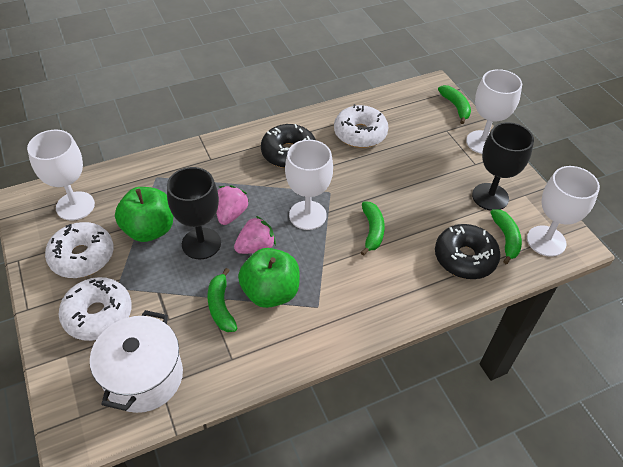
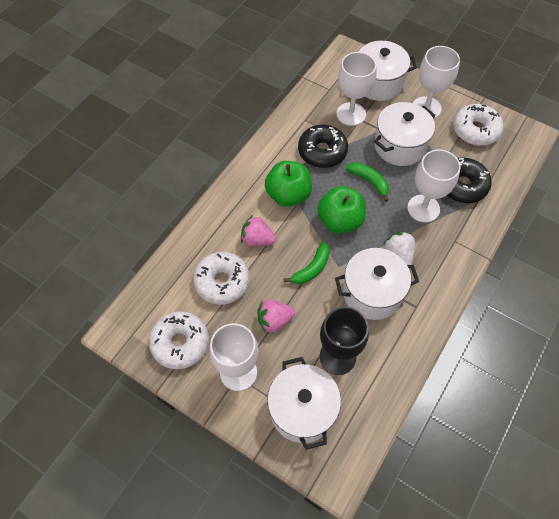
black goblet: [167,167,221,259] [472,122,534,210] = 2 -> [320,306,369,375] = 1
green banana: [207,268,237,332] [361,202,385,256] [438,85,471,124] [490,209,522,264] = 4 -> [283,242,330,284] [346,162,389,202] = 2
white pot: [90,310,183,413] = 1 -> [267,357,341,450] [335,248,419,320] [359,41,417,101] [374,102,436,166] = 4
white strawberry: none = 0 -> [383,232,415,265] = 1

